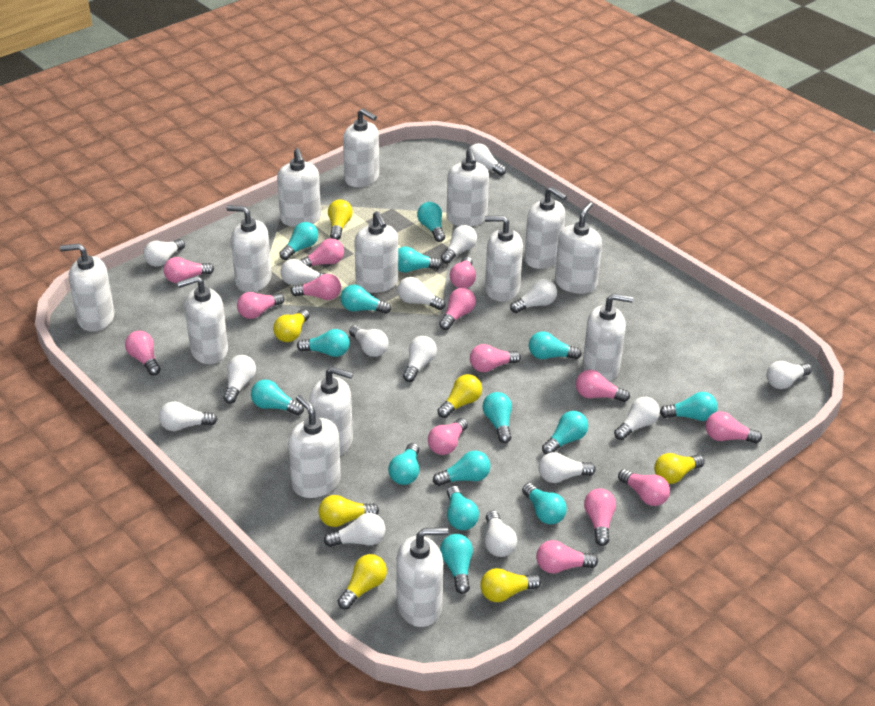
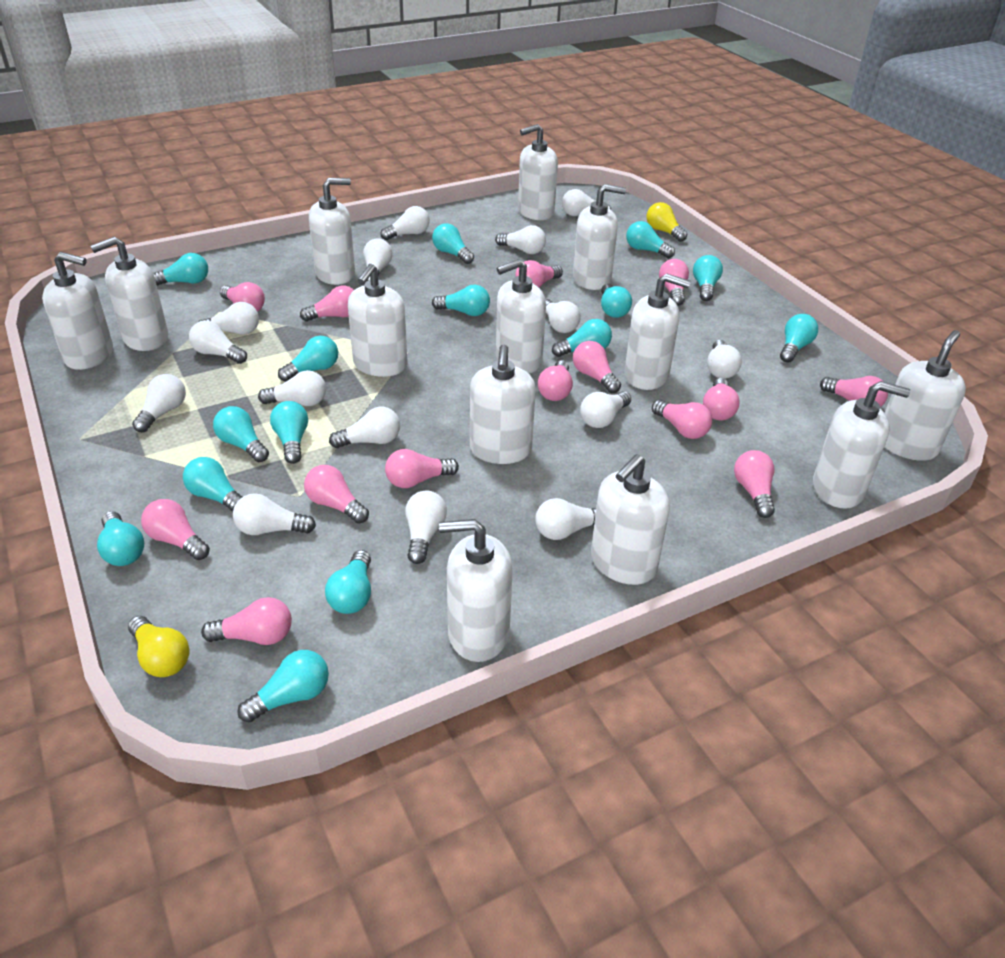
white soap dispenser: [60,243,115,332] [177,276,228,364] [226,205,272,292] [277,148,321,227] [288,395,341,498] [309,366,353,456] [343,108,379,187] [354,211,398,293] [396,527,448,627] [447,148,489,226] [485,215,523,302] [524,187,567,269] [555,202,602,294] [582,293,633,382] = 14 -> [42,252,113,370] [91,237,168,351] [309,178,355,285] [348,264,407,377] [439,519,513,662] [470,345,536,464] [496,259,546,373] [518,124,558,220] [573,184,626,290] [591,454,670,585] [624,273,691,390] [813,381,910,509] [885,330,966,461] = 13
yellow light bulb: [273,309,310,342] [318,495,379,527] [328,199,353,240] [338,554,387,610] [437,374,482,418] [480,568,541,602] [654,453,705,484] = 7 -> [128,616,189,677] [646,202,687,242] = 2

